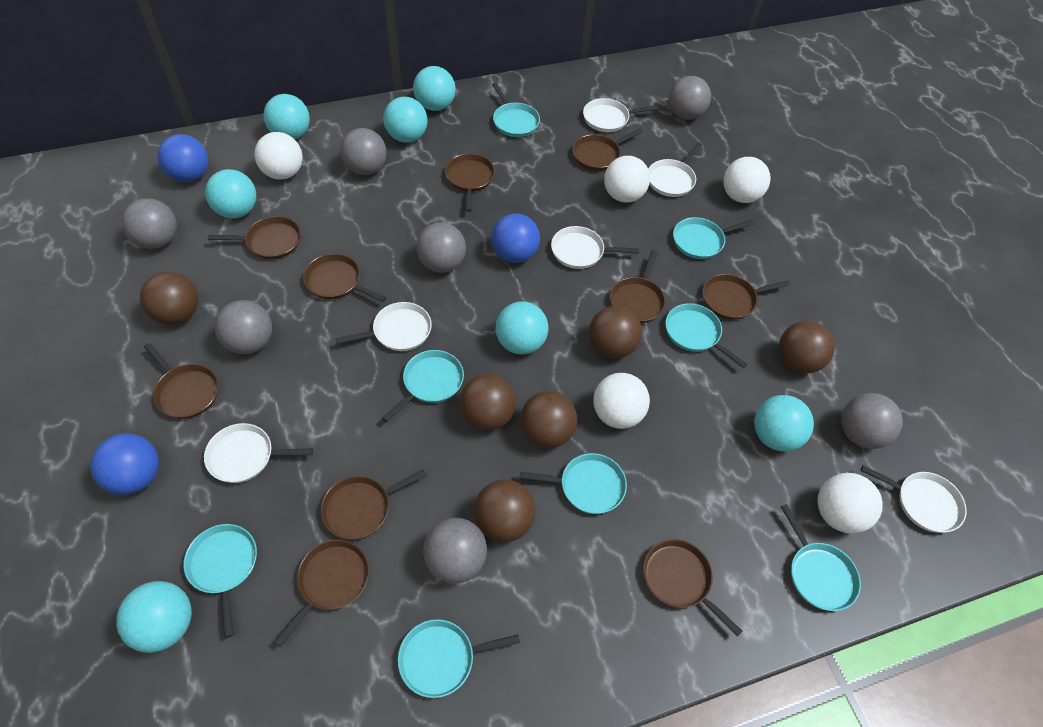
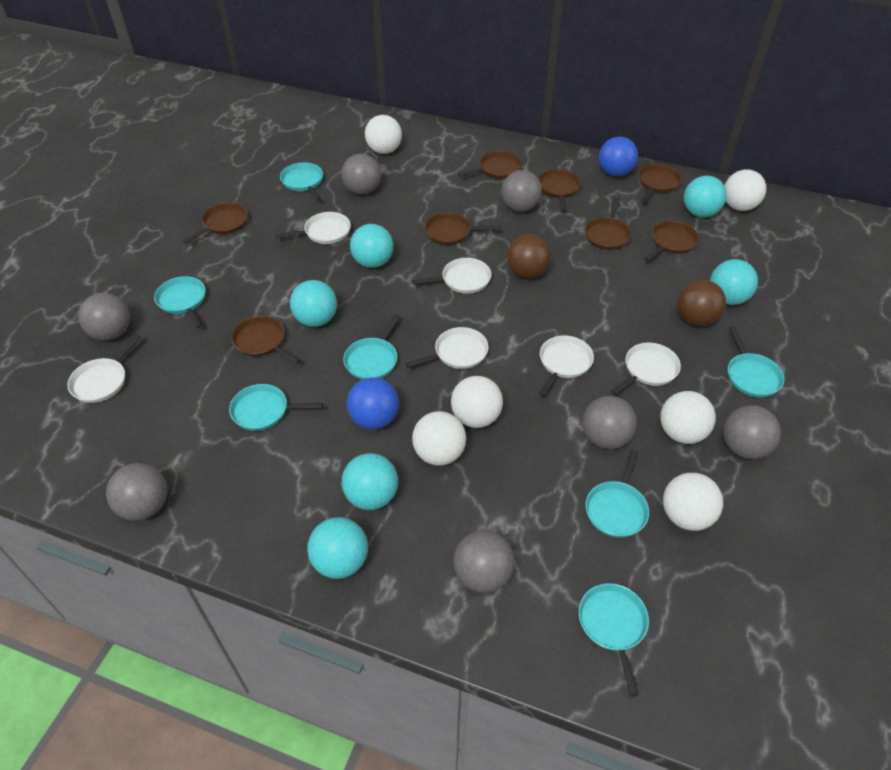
blue ball: [90,433,159,495] [158,134,208,182] [491,214,540,263] = 3 -> [347,377,399,430] [599,137,638,177] = 2
brown ball: [140,272,198,325] [459,374,516,430] [474,480,535,542] [520,391,577,448] [589,306,642,359] [779,321,835,373] = 6 -> [507,234,551,279] [677,280,726,327] = 2
brown pan: [144,343,218,419] [208,216,301,259] [274,540,369,647] [303,254,386,302] [321,469,427,540] [445,154,495,212] [572,128,642,171] [610,251,666,323] [643,539,743,637] [703,274,790,320] = 10 -> [183,203,248,244] [231,316,301,364] [425,213,501,245] [458,151,522,179] [538,169,581,211] [585,198,631,250] [638,164,682,202] [644,221,699,261] = 8
turquoise ball: [116,581,192,653] [205,169,257,218] [264,94,310,139] [383,97,428,143] [413,66,456,111] [496,301,549,355] [754,395,814,451] = 7 -> [290,280,337,327] [307,517,368,579] [342,453,398,510] [350,224,393,268] [684,176,726,217] [710,259,758,305] = 6
turquoise pan: [184,524,257,638] [382,350,464,422] [398,619,520,698] [492,83,540,137] [520,453,627,514] [665,303,747,368] [673,217,754,259] [781,504,861,611] = 8 -> [154,276,206,328] [229,384,323,431] [280,163,323,201] [343,314,400,379] [579,583,649,697] [586,450,649,538] [728,326,784,397] = 7
white ball: [254,132,303,180] [593,373,650,429] [604,156,650,203] [723,157,771,203] [817,473,883,533] = 5 -> [365,115,402,154] [412,411,466,466] [451,376,503,428] [660,391,716,444] [663,473,723,531] [724,169,766,211] = 6

